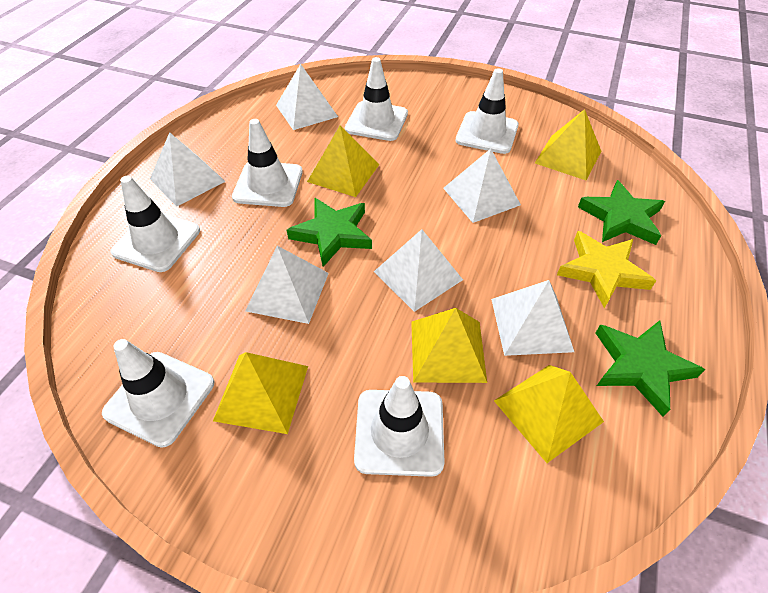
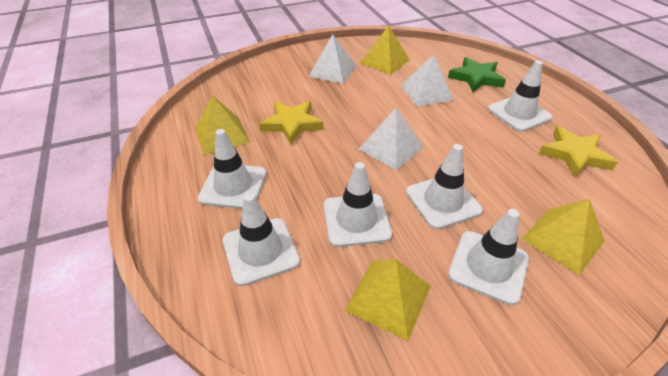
green star: [287,198,372,267] [578,180,665,245] [596,320,705,417] = 3 -> [448,57,506,92] = 1
white pyramid: [150,132,226,207] [245,246,329,324] [276,64,338,130] [374,229,463,312] [443,149,521,223] [491,280,574,356] = 6 -> [308,34,356,84] [359,107,424,170] [401,54,454,107] = 3
yellow pyramid: [213,352,308,434] [307,125,379,197] [411,308,487,383] [494,365,604,463] [535,109,601,180] = 5 -> [195,95,250,155] [345,259,430,341] [360,25,409,74] [522,199,605,275] = 4
yellow star: [557,231,656,308] = 1 -> [259,101,323,145] [539,126,618,177] = 2

